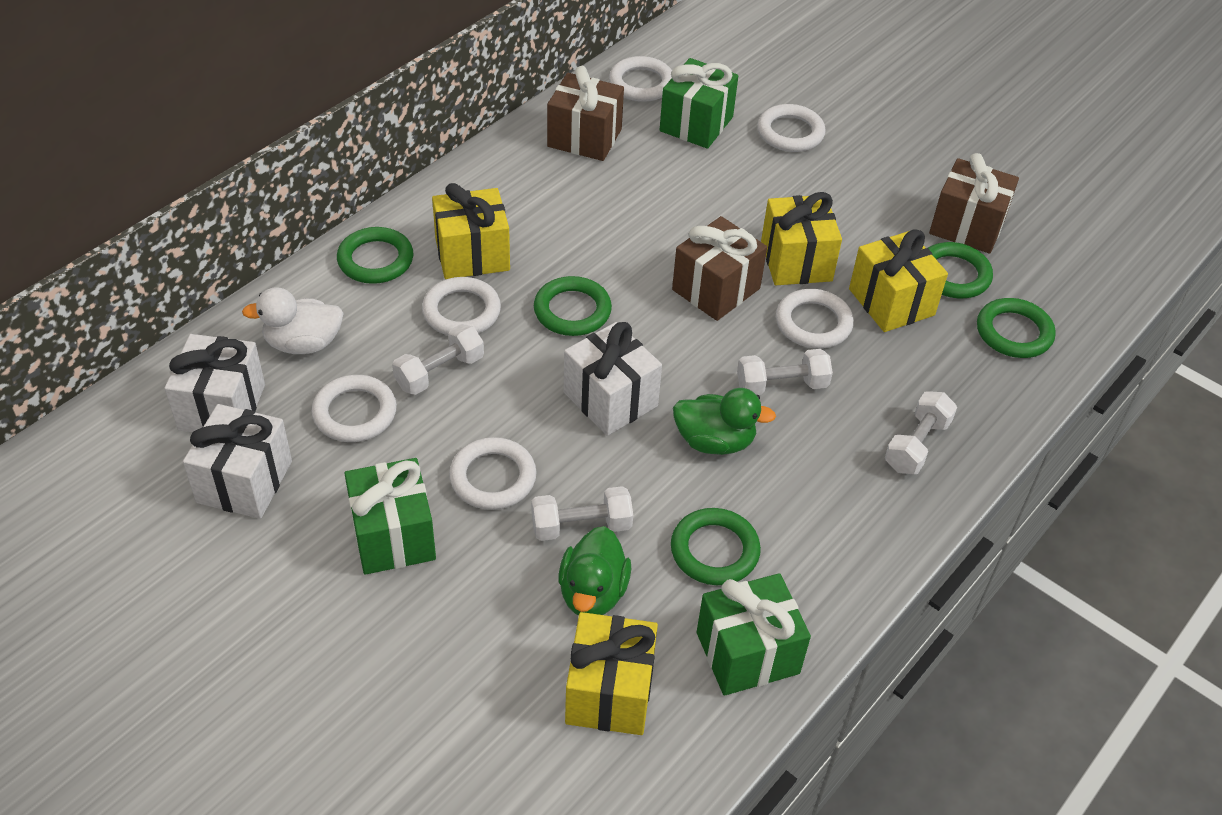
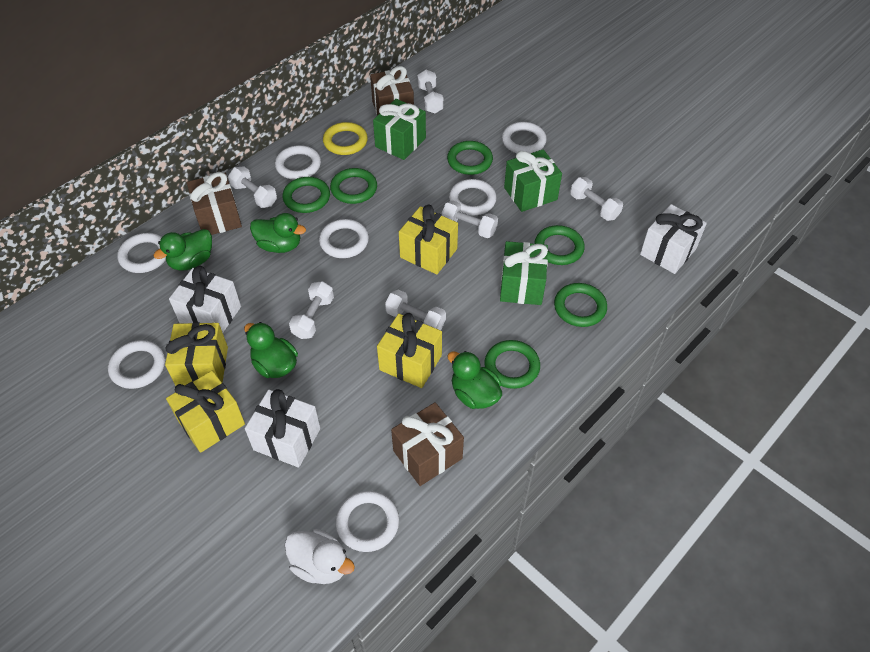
green duck: [558,526,631,615] [673,388,776,455] = 2 -> [153,229,212,271] [244,322,298,378] [250,213,306,253] [447,351,502,409] = 4
green ring: [337,227,413,284] [534,276,612,336] [671,508,761,585] [928,242,993,298] [977,298,1056,358] = 5 -> [282,177,330,213] [330,168,377,204] [447,141,493,175] [484,340,540,389] [535,225,585,265] [554,283,607,327] = 6
white dumbbell: [392,324,484,395] [531,486,633,541] [737,349,833,395] [885,391,957,474] = 4 -> [228,166,277,208] [289,281,334,339] [385,290,446,330] [417,70,444,114] [442,200,498,238] [570,177,623,221] = 6
white ring: [312,375,397,442] [422,277,501,335] [449,437,537,510] [609,56,672,102] [757,104,825,152] [776,289,854,349] = 6 -> [108,340,165,389] [117,233,166,273] [275,145,321,180] [319,219,369,258] [336,490,399,552] [449,179,497,215] [502,122,547,153] = 7
yellow ring: none = 0 -> [323,122,368,155] = 1

